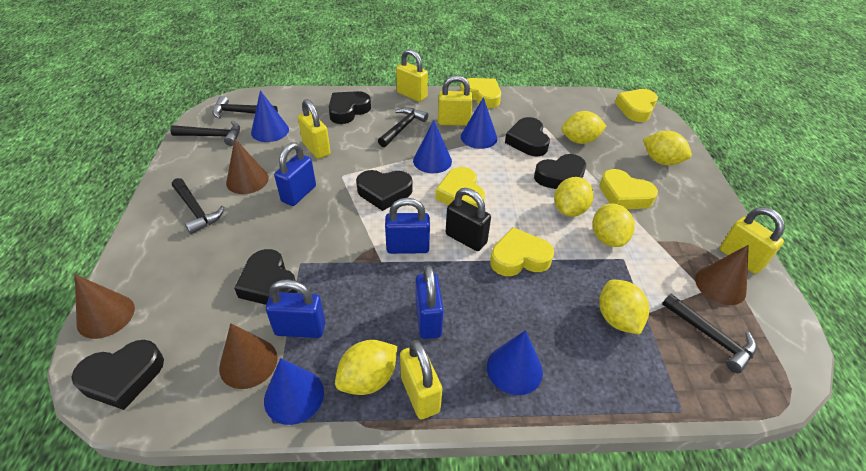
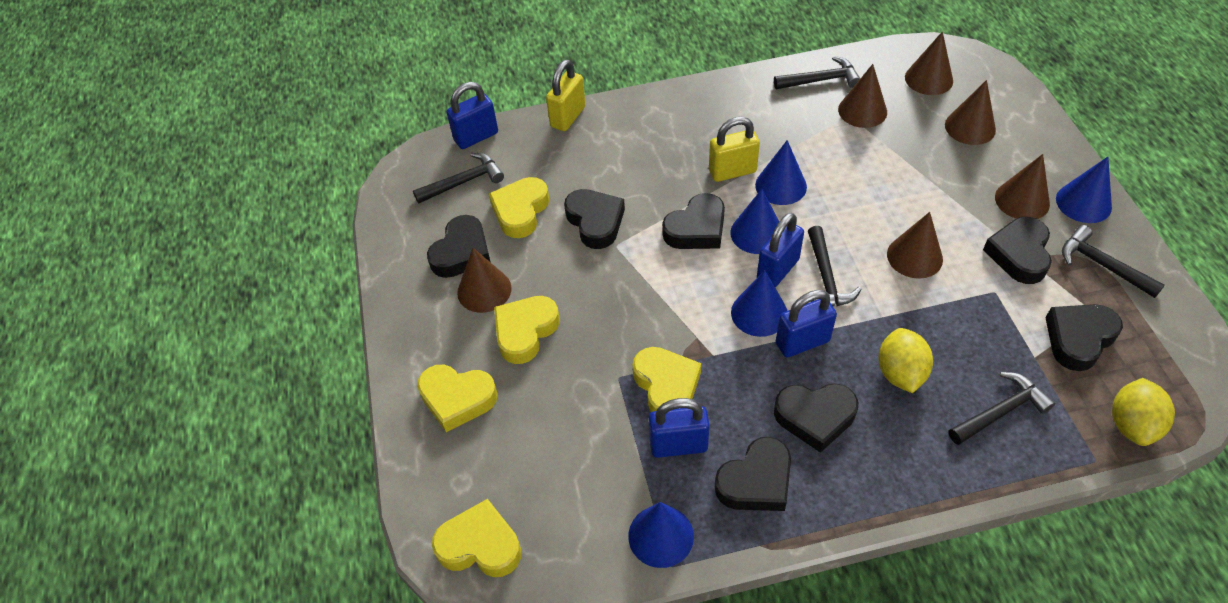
black heart: [71,340,164,410] [234,249,298,305] [328,91,371,124] [356,170,413,211] [505,117,550,156] [534,154,586,189] = 6 -> [427,215,491,278] [564,189,625,249] [662,193,725,249] [715,437,791,511] [774,383,858,453] [983,217,1052,284] [1045,304,1123,371] = 7
black padlock: [446,188,491,251] = 1 -> none = 0
brown cone: [75,274,135,339] [219,323,277,389] [226,139,269,194] [695,245,749,305] = 4 -> [457,248,512,313] [838,64,887,128] [887,212,943,279] [905,31,953,95] [945,80,996,145] [995,154,1050,219] = 6
yellow lemon: [335,340,397,395] [554,177,593,217] [562,111,606,144] [593,203,635,247] [599,280,649,335] [643,131,692,165] = 6 -> [878,328,933,393] [1112,378,1175,446] = 2
yellow padlock: [298,99,331,159] [396,49,428,102] [400,340,442,419] [438,75,473,126] [720,207,785,274] = 5 -> [546,60,586,131] [709,117,760,182] = 2

